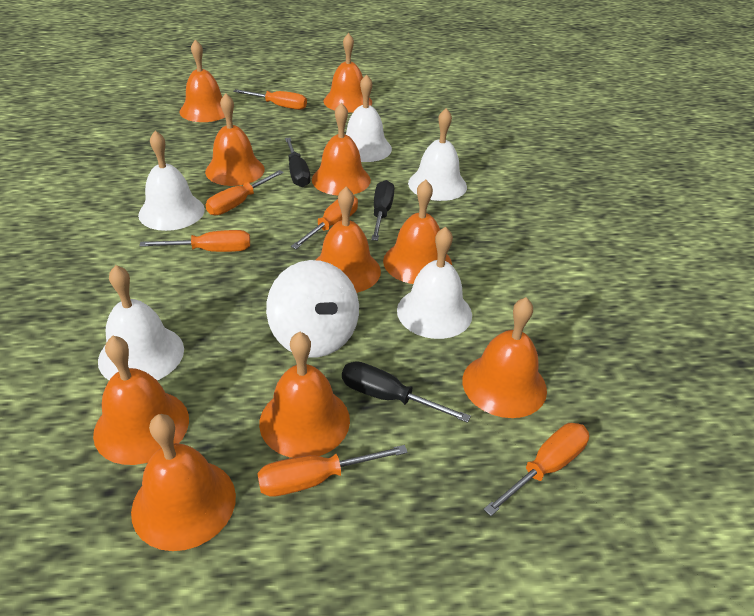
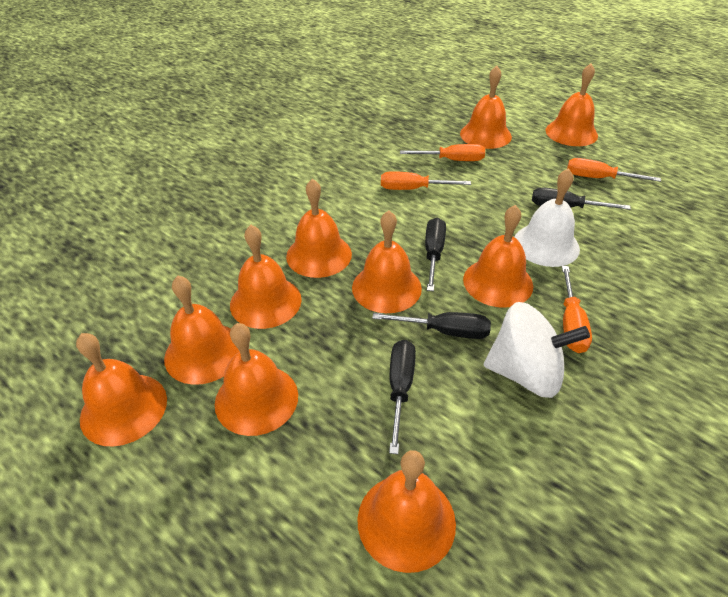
black screwdriver: [285,138,310,187] [342,361,471,423] [371,180,394,241] = 3 -> [372,312,491,339] [389,340,416,454] [425,218,446,291] [532,188,631,210] = 4
orange screwdriver: [139,230,250,252] [206,170,284,215] [233,89,307,110] [257,445,408,497] [291,196,358,249] [484,423,589,516] = 6 -> [381,171,471,190] [400,144,485,161] [562,266,592,353] [567,158,661,182] = 4
white bell: [98,265,184,380] [138,130,205,231] [346,74,392,162] [397,227,472,339] [408,108,467,201] = 5 -> [515,168,580,267] = 1

